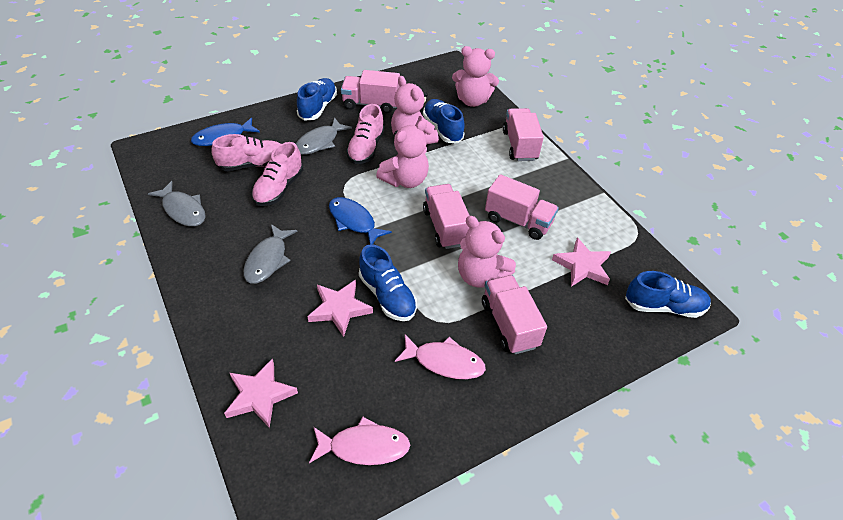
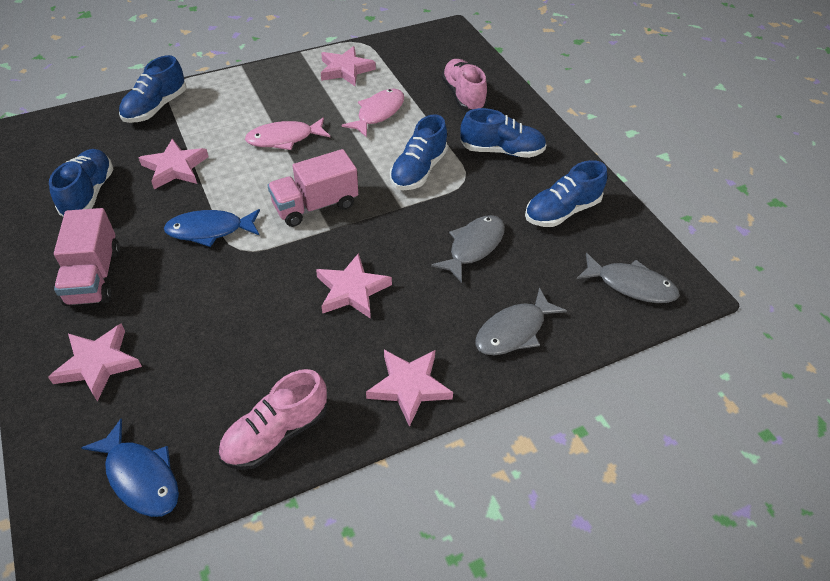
blue shoe: [297,78,337,121] [359,244,417,321] [423,99,465,143] [625,271,711,318] = 4 -> [49,149,113,217] [119,55,187,123] [390,114,448,190] [460,108,546,158] [525,160,607,227] = 5
pink shoe: [211,134,281,171] [251,142,303,206] [346,104,385,164] = 3 -> [218,369,327,470] [441,59,487,111] = 2
pink star: [224,358,298,428] [308,280,373,337] [552,237,611,287] = 3 -> [48,324,142,401] [139,138,209,190] [316,253,392,319] [321,46,376,86] [366,350,453,427] = 5
pink teddy bear: [376,120,429,188] [391,76,439,144] [452,46,499,107] [458,216,516,288] = 4 -> none = 0
pink truck: [341,70,400,113] [423,184,470,249] [482,275,547,354] [485,174,559,240] [503,108,544,161] = 5 -> [54,208,120,306] [267,149,358,227] = 2

